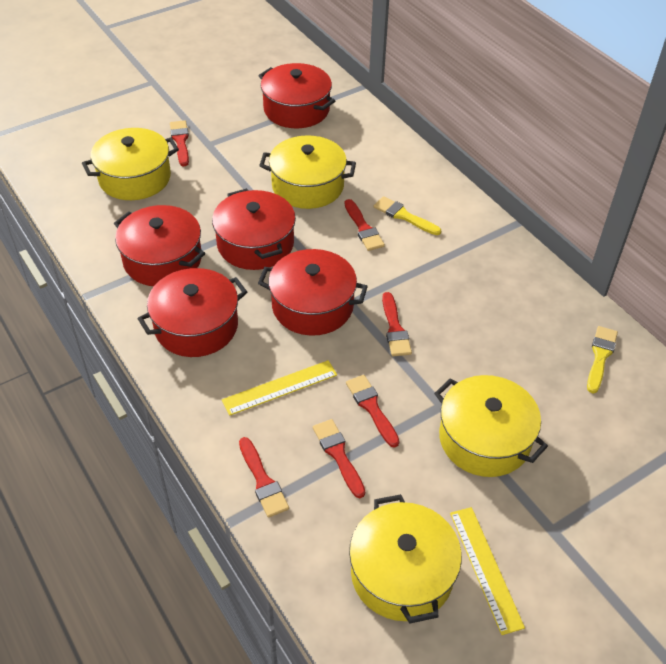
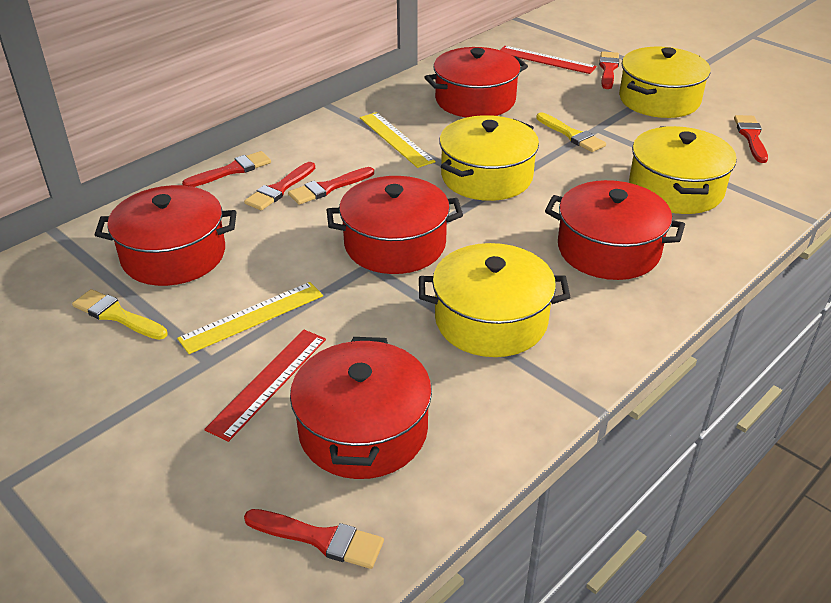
red ruler: none = 0 -> [204,329,326,442] [501,46,596,74] = 2

